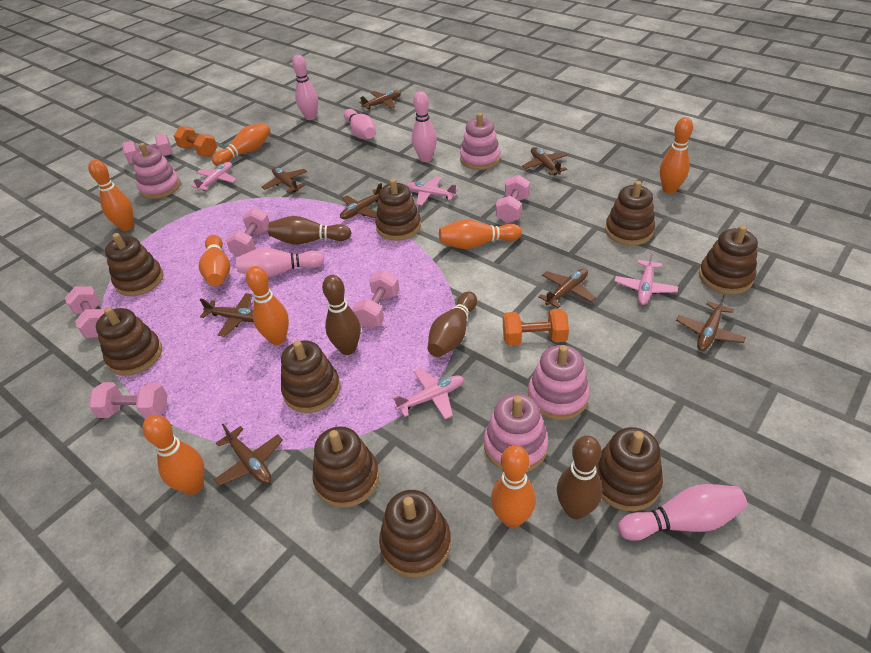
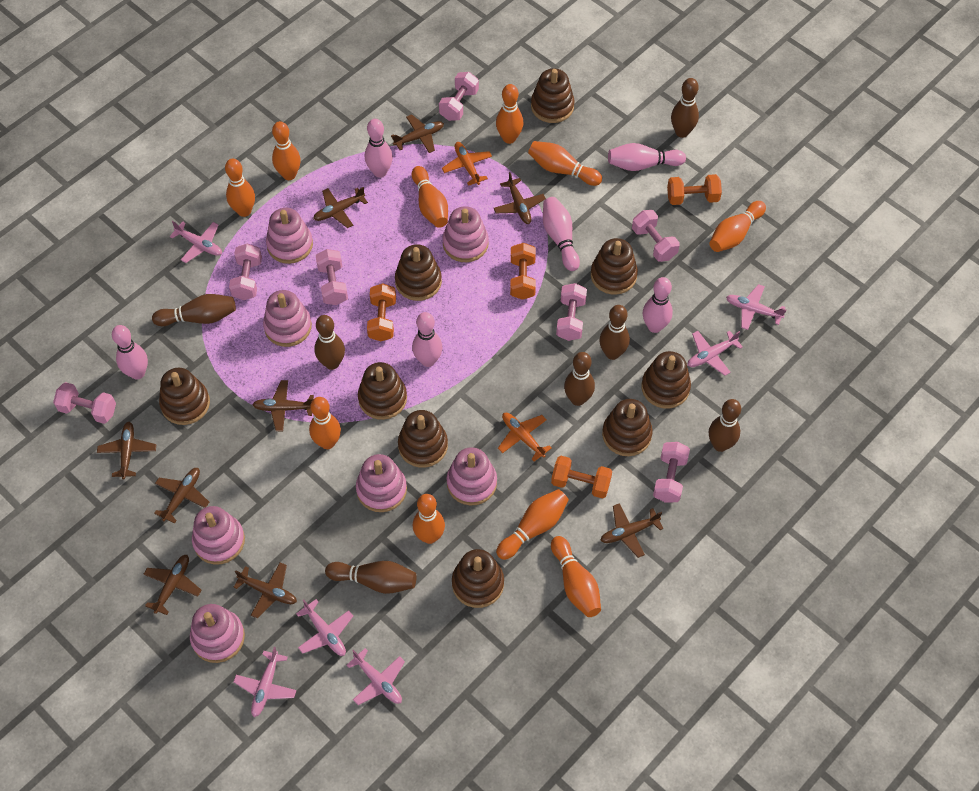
brown bowling pin: [268,216,351,245] [322,275,361,355] [428,291,477,357] [557,436,603,519] = 4 -> [152,294,236,326] [314,315,345,370] [325,561,416,594] [564,352,595,406] [599,305,630,360] [671,78,699,138] [709,399,741,452] = 7
brown plane: [199,293,254,337] [214,424,283,486] [262,167,307,193] [340,183,382,219] [359,91,401,109] [522,147,567,175] [538,268,596,308] [676,294,746,351] = 8 -> [97,422,156,479] [143,555,201,615] [154,468,209,524] [233,562,297,619] [252,380,314,431] [313,187,368,228] [391,114,444,153] [494,172,546,224] [600,503,663,558] = 9
orange bowling pin: [88,159,134,231] [142,415,204,495] [199,235,230,286] [212,122,271,166] [246,266,289,345] [439,219,522,249] [491,445,536,528] [660,117,693,194] = 8 -> [225,159,255,217] [272,121,301,180] [309,397,341,449] [412,166,448,228] [413,494,445,544] [496,84,523,144] [496,489,569,560] [528,141,602,186] [551,536,601,617] [709,201,766,252] = 10
orange dumbbell: [174,126,217,157] [503,309,569,346] = 2 -> [367,283,396,341] [510,243,536,300] [551,456,612,499] [667,174,722,205] = 4
orange plane: none = 0 -> [442,142,492,186] [498,413,552,462] = 2
pink bowling pin: [236,248,324,277] [292,55,318,120] [344,109,376,139] [412,91,437,162] [618,484,747,541] = 5 -> [112,325,148,380] [365,119,393,178] [412,312,442,367] [543,197,580,271] [608,143,686,171] [643,277,673,333] = 6
pink dumbbell: [65,287,104,338] [89,382,168,419] [122,134,173,164] [226,208,270,257] [352,270,399,329] [496,175,530,223] = 6 -> [53,382,116,424] [229,243,262,300] [316,249,348,305] [439,72,479,121] [556,283,587,341] [632,210,680,262] [653,442,690,503] = 7
pink plane: [191,162,236,191] [393,368,464,419] [406,176,458,206] [614,251,678,305] = 4 -> [170,221,222,263] [233,647,297,717] [296,599,353,656] [347,648,405,705] [687,331,743,376] [726,284,786,330] = 6
pink stacking toy: [132,143,180,199] [460,113,500,170] [484,393,549,472] [528,345,590,420] = 4 -> [190,604,245,663] [192,506,245,564] [263,290,312,347] [266,208,313,264] [356,454,407,512] [443,206,489,262] [447,447,497,505] = 7

